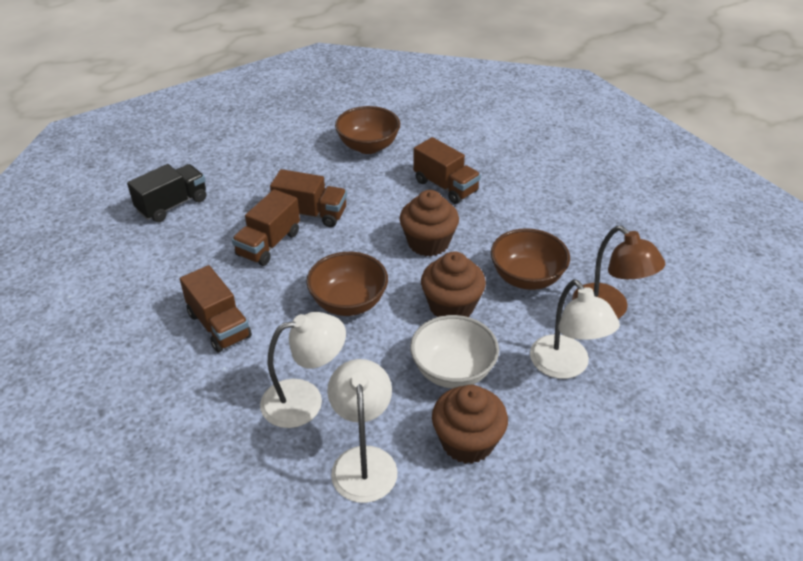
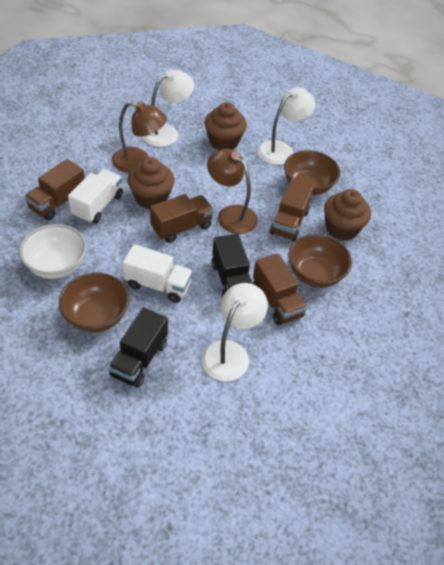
black truck: [127,164,206,222] = 1 -> [108,307,168,388] [211,234,253,298] = 2
brown lamp: [572,226,665,319] = 1 -> [112,101,167,173] [207,149,258,234] = 2
white truck: none = 0 -> [68,169,123,224] [123,244,193,303] = 2

